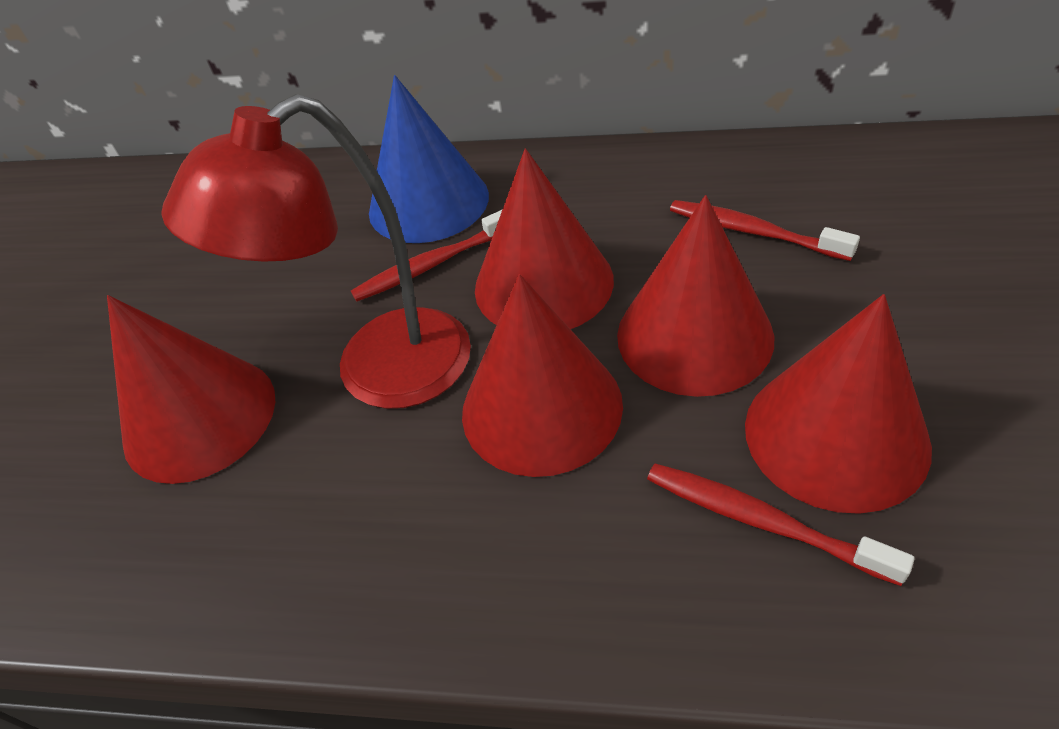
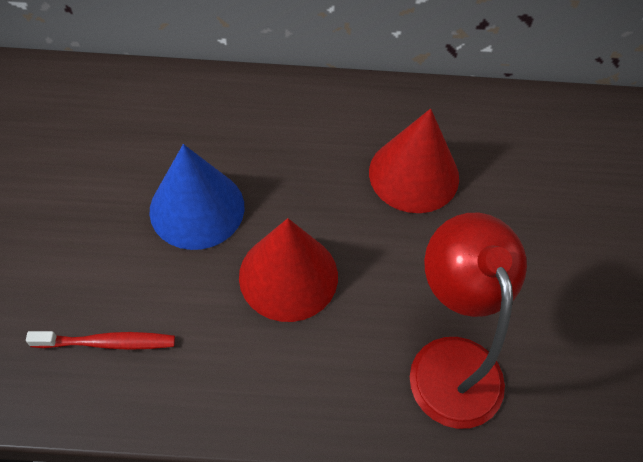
red cone: [107,295,275,484] [462,274,623,477] [475,149,614,329] [617,195,774,397] [745,294,932,514] = 5 -> [239,218,338,322] [369,109,459,213] = 2
red toothbrush: [351,210,502,302] [647,464,915,586] [670,200,860,261] = 3 -> [26,331,175,350] = 1

